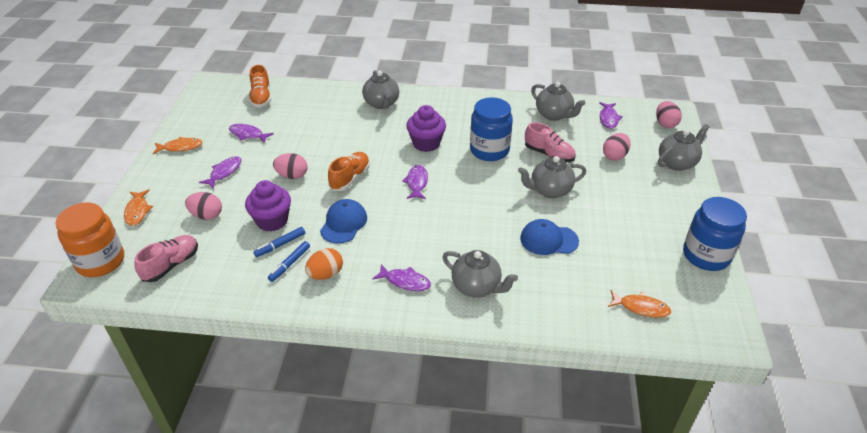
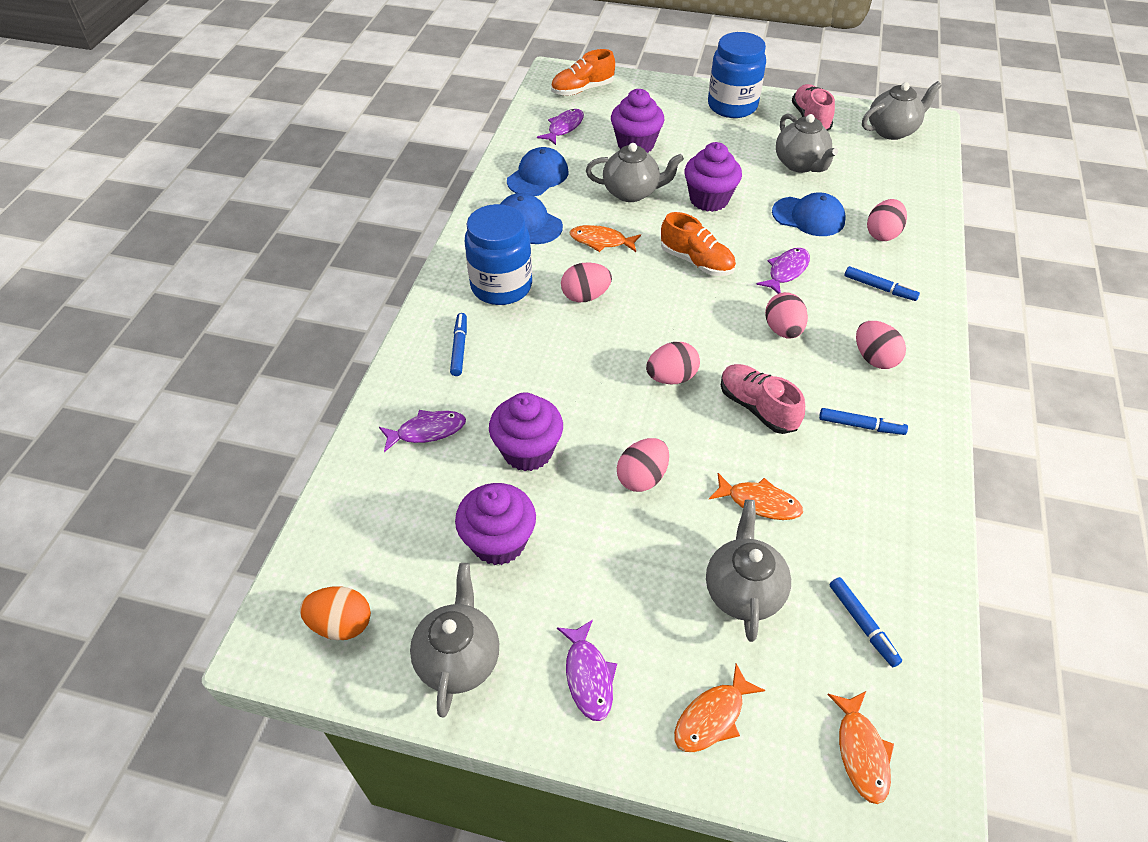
blue cap: [320,199,367,244] [520,219,579,255] = 2 -> [500,193,563,244] [507,147,568,196] [772,193,846,236] = 3
blue marker: [253,227,305,257] [268,241,310,282] = 2 -> [450,313,467,376] [819,408,908,435] [830,577,902,667] [845,266,920,301] = 4
orange fish: [124,190,153,226] [153,137,203,154] [608,290,671,318] = 3 -> [570,225,641,252] [674,664,766,752] [709,473,803,520] [827,691,894,804] = 4
orange jar: [55,203,124,277] = 1 -> none = 0
pink egg: [185,192,222,220] [273,153,308,179] [603,133,631,161] [656,101,682,128] = 4 -> [561,262,612,302] [617,438,669,492] [646,342,700,384] [765,292,808,339] [856,321,906,369] [867,199,907,241] = 6
purple cupcake: [245,180,291,232] [406,105,446,152] = 2 -> [455,483,536,565] [489,392,563,471] [611,89,664,153] [684,142,742,212] = 4
purple fish: [199,156,241,189] [229,124,274,143] [372,264,431,291] [402,165,428,199] [599,102,623,129] = 5 -> [379,410,466,452] [537,109,584,145] [557,620,617,721] [756,248,810,294] = 4

